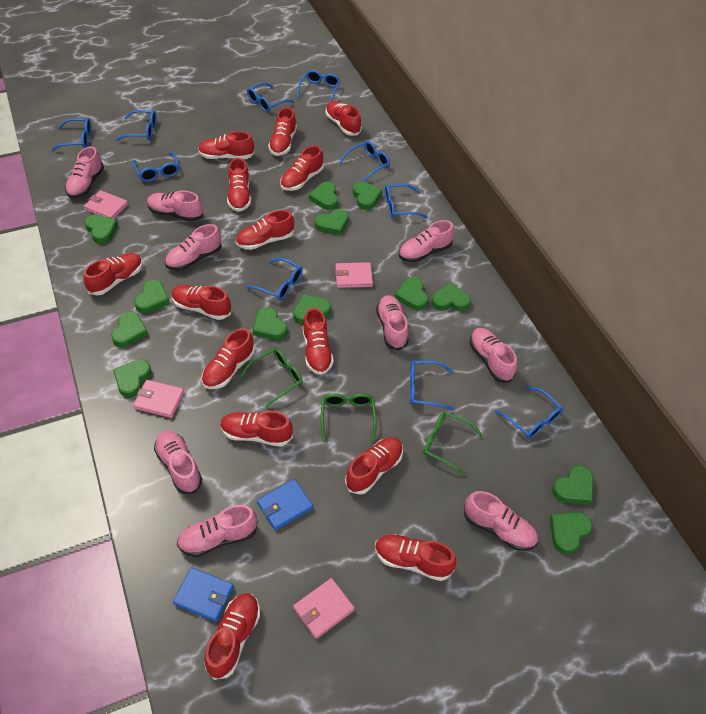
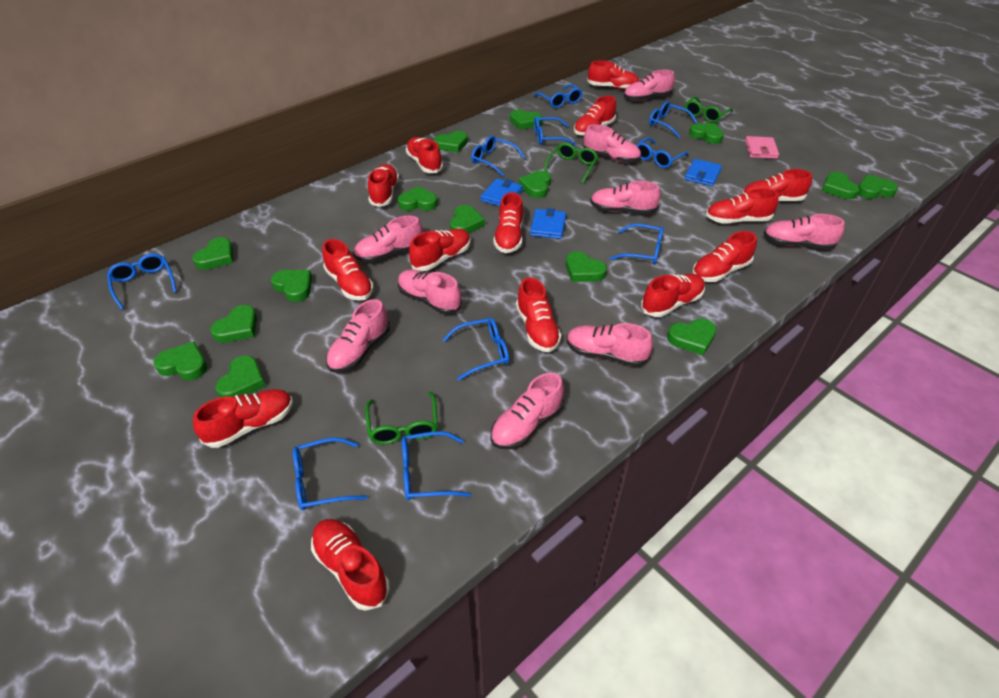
blue wallet: [173,567,234,622] [257,479,313,530] = 2 -> [480,178,523,206] [530,208,566,239] [684,159,722,186] = 3
green heart: [84,215,118,244] [111,312,148,347] [113,359,152,398] [134,280,170,314] [252,307,287,340] [293,294,331,325] [309,182,338,210] [315,209,349,235] [353,182,382,210] [395,277,428,310] [431,283,471,312] [550,512,593,554] [552,466,593,505] = 13 -> [154,342,207,380] [192,237,233,270] [210,305,257,343] [215,356,265,397] [271,270,312,302] [398,186,438,211] [434,131,468,153] [450,205,485,233] [510,110,543,130] [519,171,551,198] [566,251,607,282] [667,319,716,355] [689,123,724,144] [822,172,859,199] [858,175,898,199] = 15
pink wallet: [84,190,128,219] [133,380,184,418] [293,578,355,639] [335,262,373,288] = 4 -> [745,136,779,159] = 1

